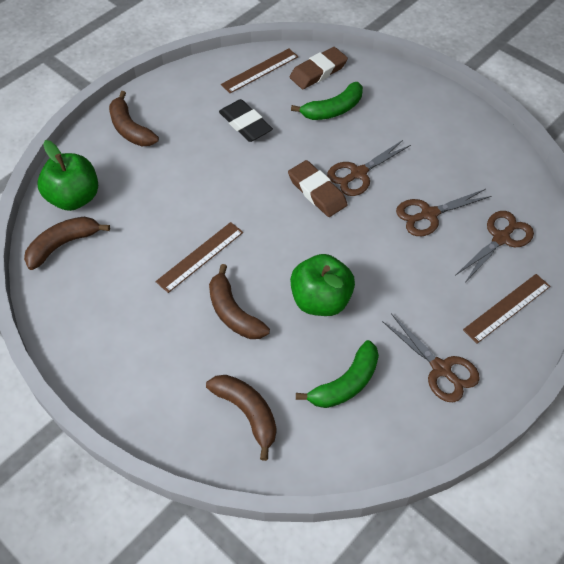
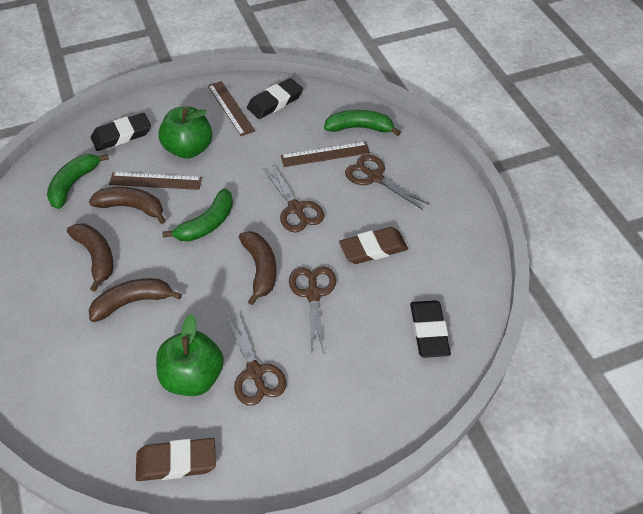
black eraser: [219,99,273,142] = 1 -> [91,113,151,151] [247,78,303,119] [410,300,451,358] = 3
green banana: [291,82,363,120] [296,340,379,408] = 2 -> [47,154,109,209] [162,188,233,242] [324,110,401,136] = 3

